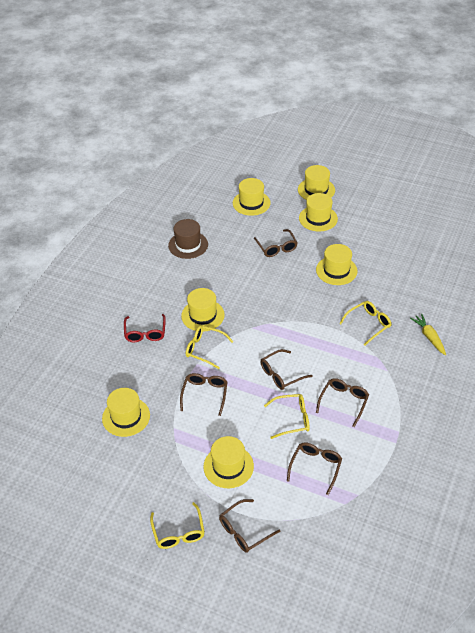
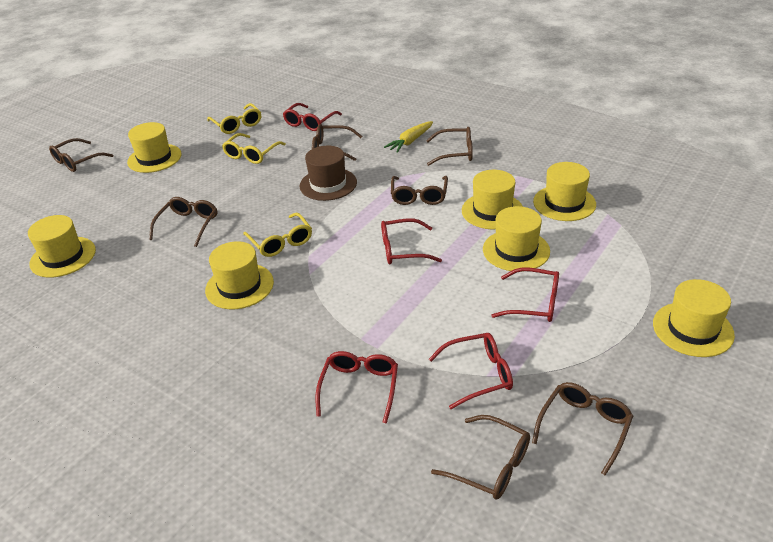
brown glasses: [180,373,228,416] [219,499,280,553] [253,229,298,257] [260,349,313,390] [287,442,342,495] [316,378,369,427] = 6 -> [49,138,113,172] [149,197,217,247] [312,124,362,161] [391,176,448,205] [426,127,473,166] [431,415,530,500] [532,382,633,476] = 7
red glasses: [124,314,166,342] = 1 -> [283,103,342,131] [315,351,398,424] [381,218,442,264] [429,333,513,409] [491,267,559,322] = 5
yellow glasses: [150,502,205,549] [186,326,234,369] [264,394,310,439] [339,301,392,345] = 4 -> [207,103,261,134] [222,133,286,164] [243,213,312,257] = 3

